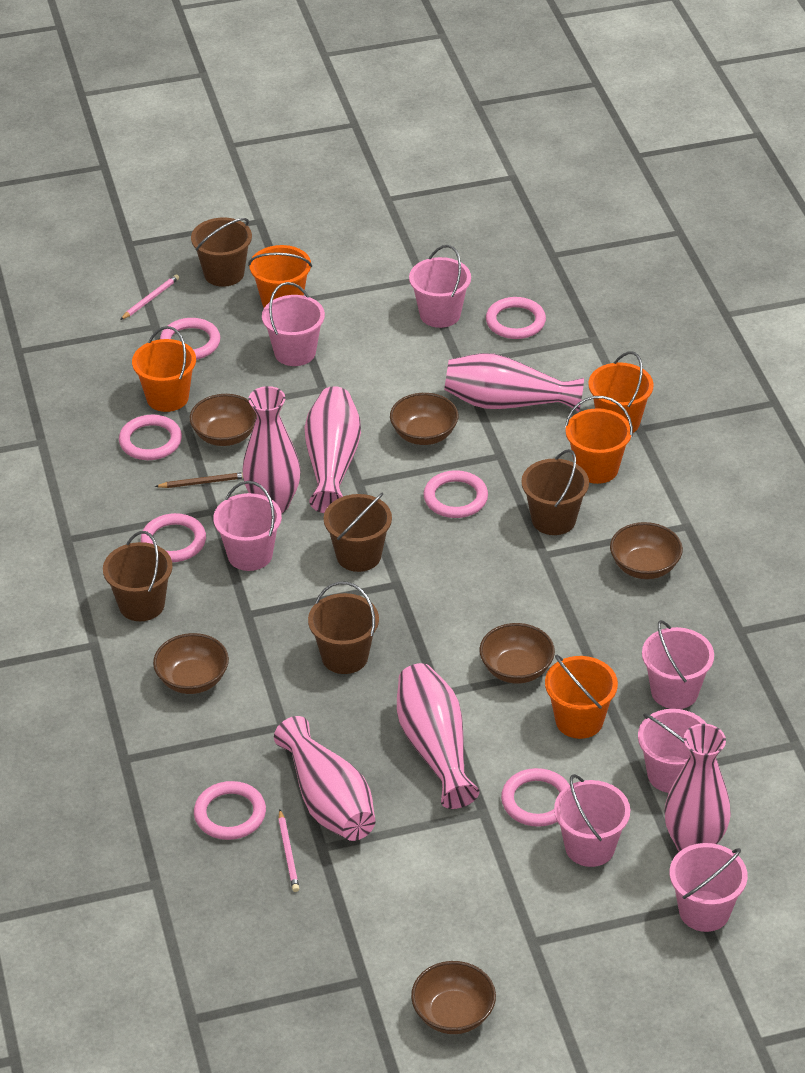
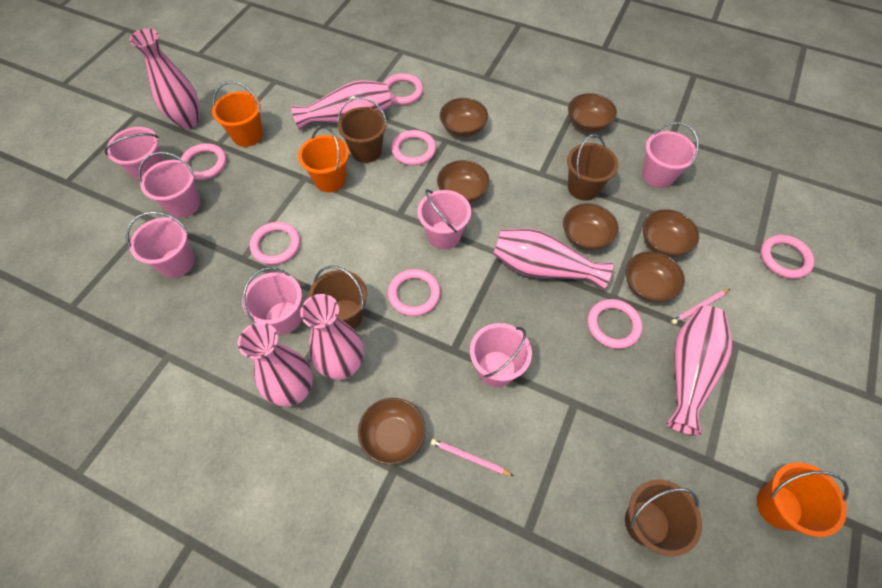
brown bowl: [153,633,229,694] [190,394,257,446] [390,393,459,445] [411,961,496,1034] [479,623,555,684] [610,522,683,579] = 6 -> [358,398,425,465] [437,160,489,203] [440,98,488,137] [563,203,619,251] [568,93,617,132] [626,251,685,303] [643,209,699,257] = 7
brown bucket: [103,531,173,621] [191,218,252,287] [308,581,379,674] [324,492,392,572] [521,449,589,535] = 5 -> [308,266,367,329] [337,97,387,163] [567,134,618,201] [625,480,702,556] = 4
brown pencil: [155,472,243,488] = 1 -> none = 0
orange bucket: [132,326,196,412] [248,245,312,308] [545,654,618,739] [565,396,633,484] [588,351,654,433] = 5 -> [212,81,263,147] [298,126,349,192] [757,462,849,537] = 3

